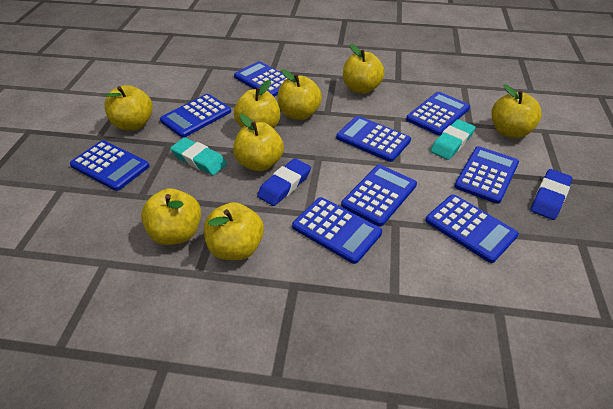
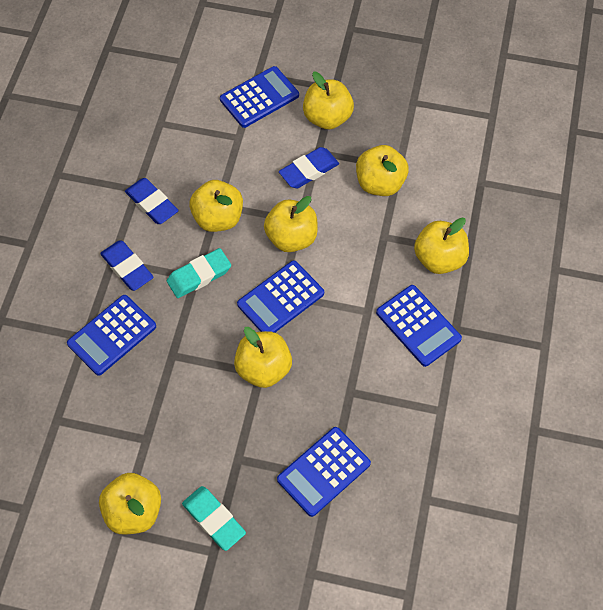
blue calculator: [70,140,149,191] [160,94,231,138] [234,61,287,97] [292,197,382,264] [336,116,411,162] [341,164,417,226] [406,92,470,135] [425,194,519,263] [454,146,519,204] = 9 -> [67,295,156,376] [220,66,299,128] [237,260,324,333] [277,427,371,517] [376,285,462,367] = 5
blue eraser: [257,158,311,206] [530,169,572,220] = 2 -> [100,240,154,291] [125,178,179,224] [279,147,339,188] = 3
yellow apple: [105,85,153,131] [141,188,201,245] [204,202,264,260] [233,114,284,171] [234,80,280,128] [278,69,322,120] [343,44,385,94] [492,84,542,138] = 8 -> [99,473,161,535] [189,180,243,232] [234,327,292,388] [264,196,318,252] [303,72,354,129] [356,145,409,196] [414,218,469,274] = 7

